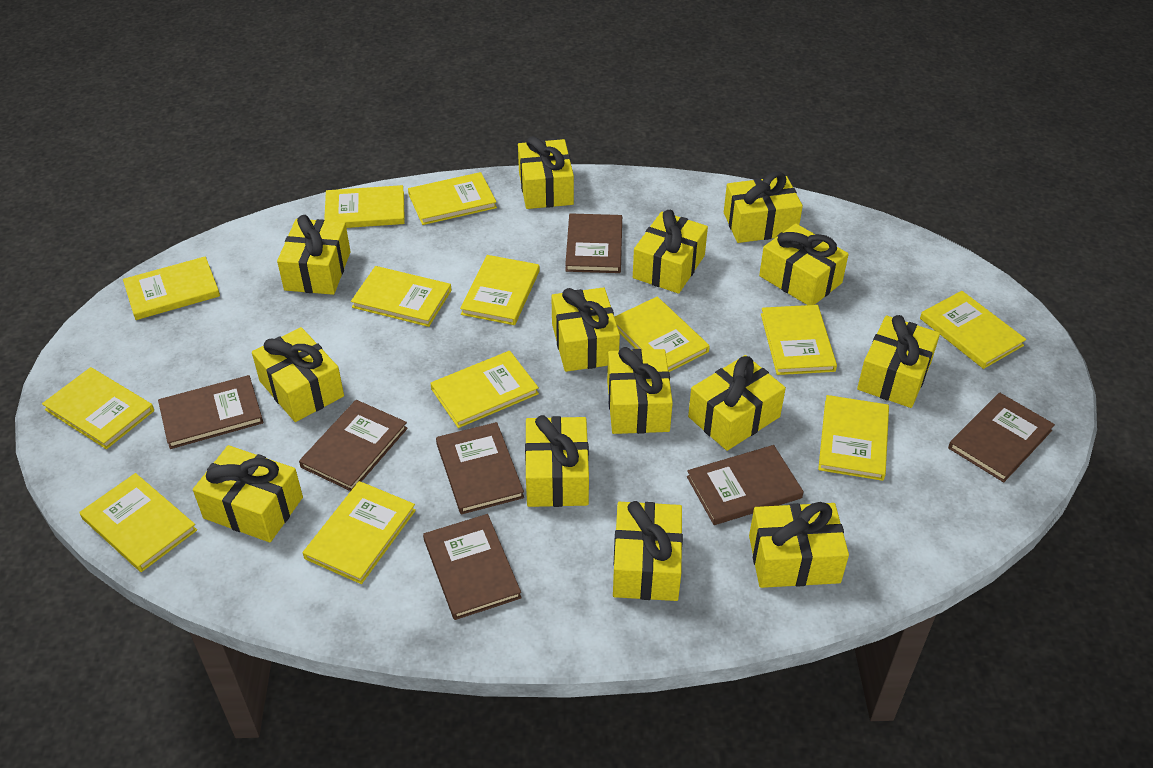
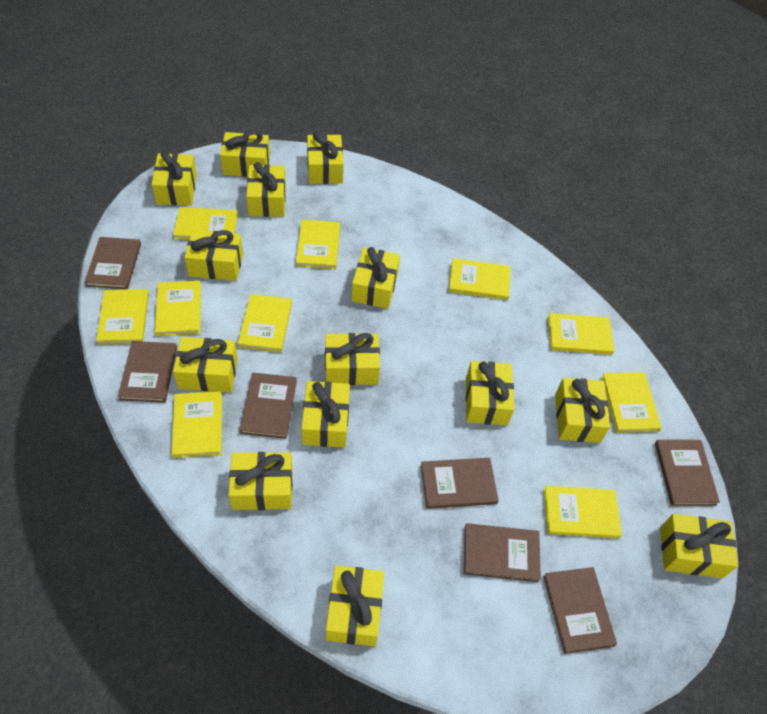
yellow book: [42,367,154,449] [79,473,197,572] [123,256,220,320] [303,481,416,584] [324,185,405,228] [351,266,452,327] [408,172,497,225] [430,351,539,428] [460,255,540,325] [614,297,710,372] [761,305,837,375] [818,395,889,481] [920,291,1026,369] = 13 -> [96,289,149,345] [155,281,201,336] [171,391,222,458] [173,207,238,240] [238,294,292,353] [296,220,340,269] [449,258,511,300] [544,486,622,538] [548,313,615,355] [601,372,662,433] = 10

